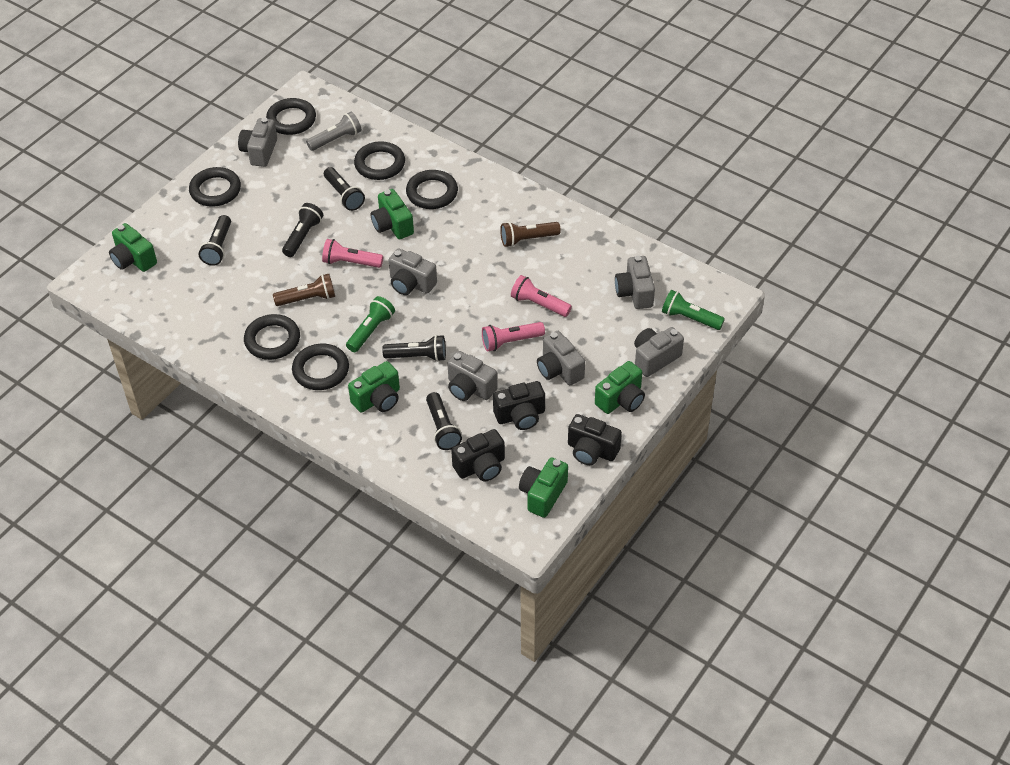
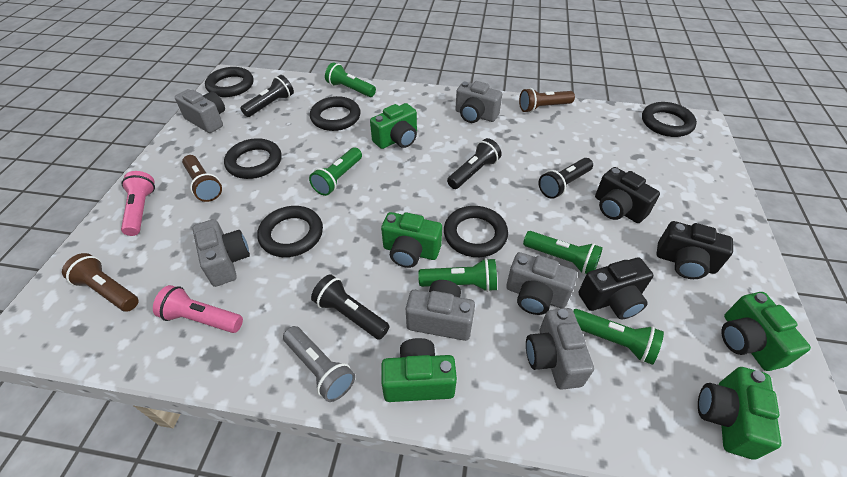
black flashlight: [199,215,231,266] [282,203,323,257] [324,167,365,211] [382,335,446,362] [426,392,462,450] = 5 -> [240,75,294,117] [311,274,390,340] [447,138,502,189] [538,158,593,199] = 4
brown flashlight: [273,274,335,306] [500,222,561,247] = 2 -> [62,253,139,312] [182,155,222,202] [519,88,575,113] = 3
green flashlight: [346,296,395,352] [662,290,725,330] = 2 -> [309,147,362,196] [325,62,376,97] [418,258,497,292] [523,231,603,274] [573,309,664,365] = 5
pink flashlight: [322,239,383,268] [482,322,545,351] [511,275,572,317] = 3 -> [121,171,155,236] [153,285,243,333] = 2

